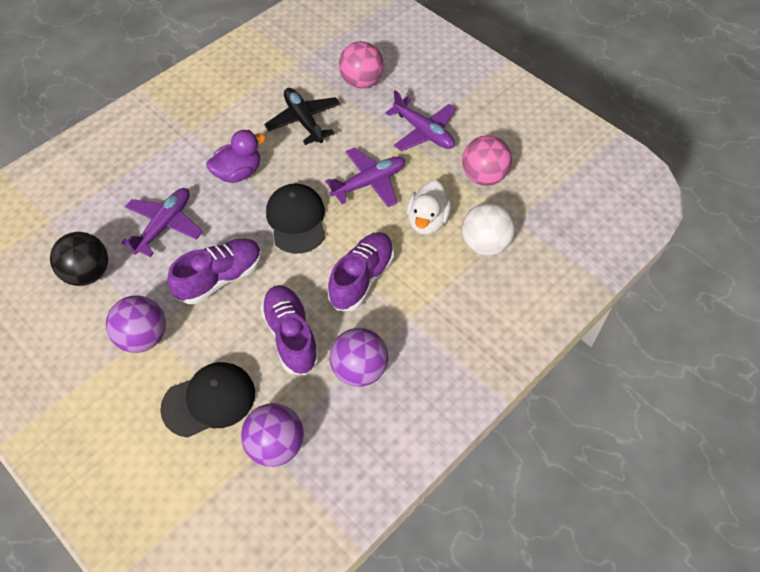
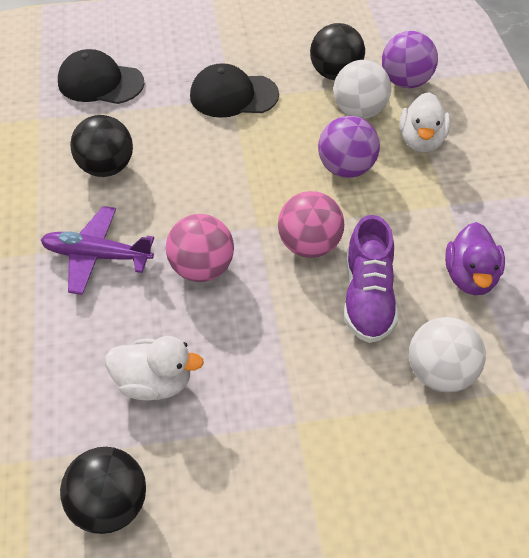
black ball: [50,232,108,286] = 1 -> [60,447,146,534] [70,115,133,177] [310,23,365,80] = 3
black plane: [264,88,340,145] = 1 -> none = 0
purple ball: [106,296,166,353] [241,403,304,467] [330,328,388,387] = 3 -> [318,116,380,178] [382,31,438,88] = 2
purple plane: [121,188,203,257] [325,147,405,207] [385,90,456,151] = 3 -> [41,206,154,295] = 1
purple shoe: [168,239,262,304] [260,285,319,375] [328,232,394,311] = 3 -> [344,215,398,343] = 1
white ball: [462,203,515,256] = 1 -> [333,60,391,119] [409,317,486,393] = 2
white duck: [407,180,452,235] = 1 -> [105,336,204,401] [400,92,451,153] = 2

